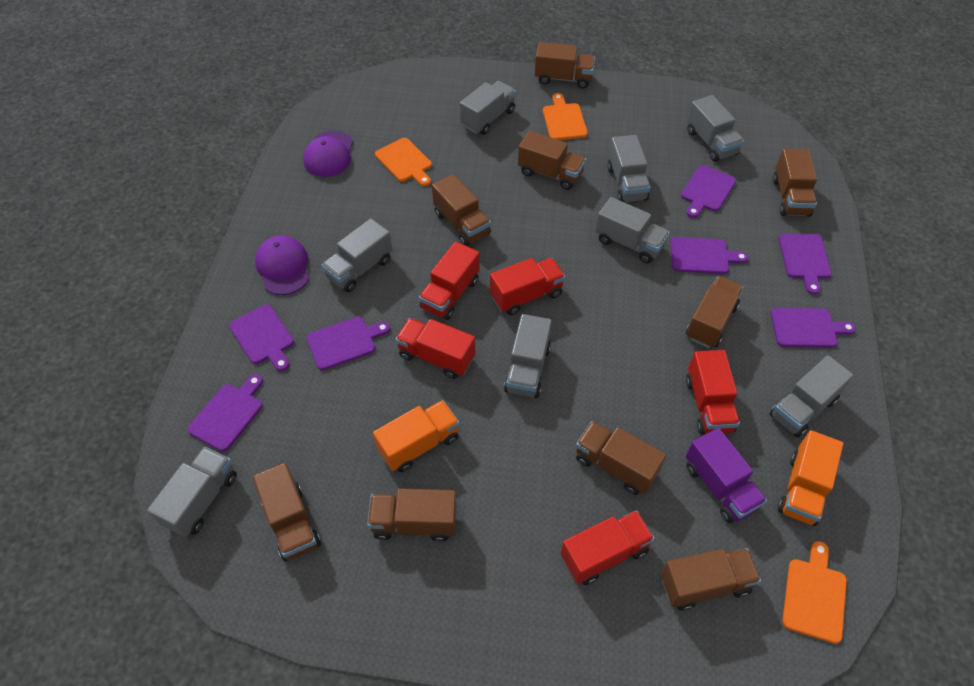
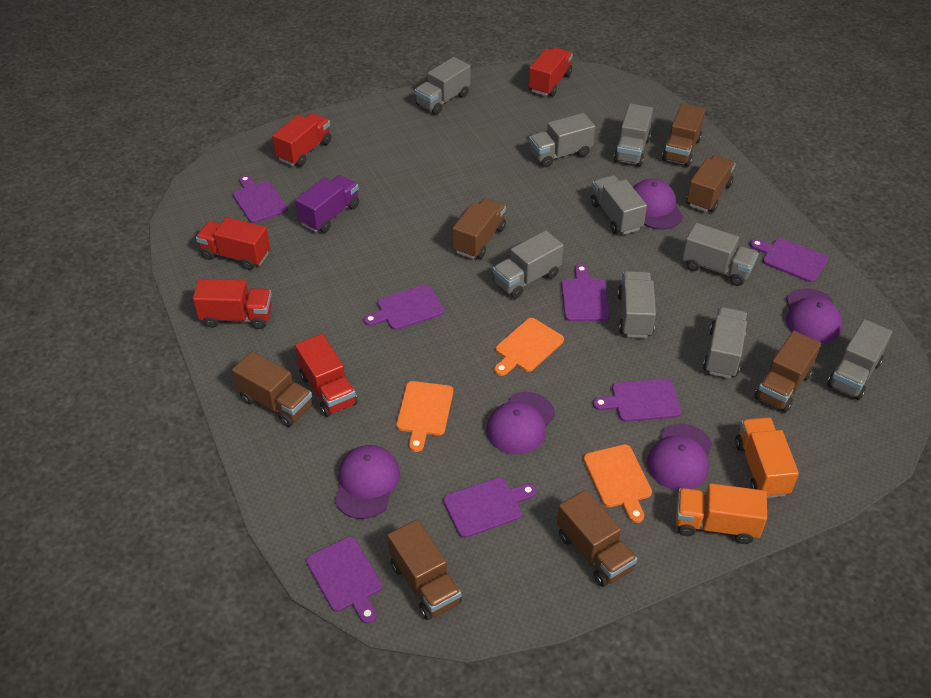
brown truck: [253,463,321,561] [367,488,456,542] [432,174,491,246] [518,131,586,190] [535,42,595,89] [576,421,666,495] [661,548,761,611] [686,276,743,348] [773,149,817,217] = 9 -> [232,351,313,427] [387,520,462,620] [452,198,506,259] [557,490,637,587] [662,103,705,167] [686,155,736,212] [754,331,821,413] = 7
grey truck: [147,447,237,537] [321,218,392,292] [460,81,516,135] [504,314,551,398] [595,197,670,263] [607,135,651,202] [687,95,744,162] [770,355,854,437] = 8 -> [415,57,470,115] [493,230,563,299] [529,113,595,167] [591,175,647,235] [614,104,653,166] [617,271,656,338] [682,223,758,286] [703,307,747,378] [827,319,892,400] = 9
purple cap: [255,235,310,295] [303,131,353,177] = 2 -> [334,445,400,519] [486,392,555,455] [633,179,683,230] [647,424,713,491] [786,288,842,343] = 5

